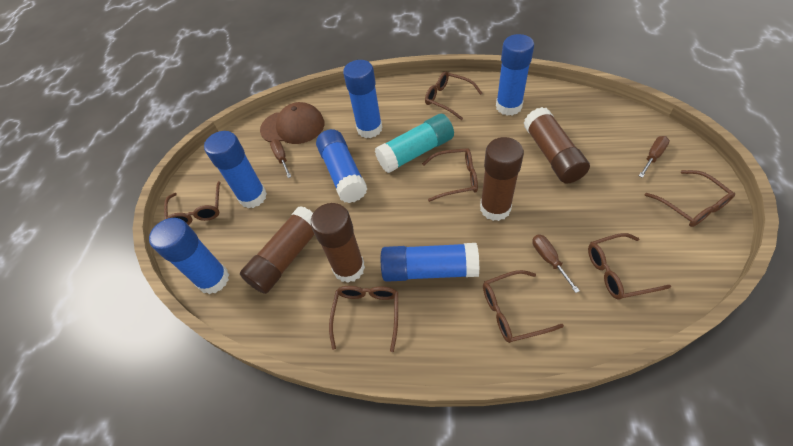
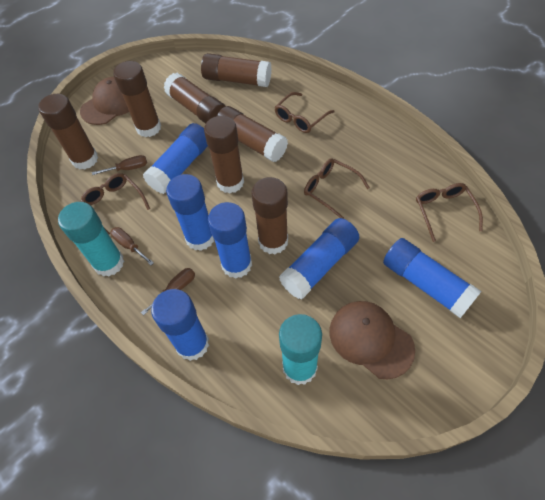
brown cap: [260,102,325,144] = 1 -> [80,77,129,125] [330,301,415,379] = 2
brown glasses: [164,181,221,225] [329,286,398,352] [422,148,478,202] [425,71,482,120] [483,270,564,343] [588,233,671,300] [645,170,735,227] = 7 -> [81,173,150,235] [275,92,334,133] [304,158,370,219] [416,183,483,242] = 4
brown glue stick: [240,206,315,294] [311,203,365,283] [480,137,524,221] [523,107,590,183] = 4 -> [38,94,98,170] [113,61,161,137] [164,73,225,124] [201,53,272,87] [204,116,244,193] [217,106,288,162] [251,177,288,254] = 7
turquoise glue stick: [375,114,454,173] = 1 -> [58,202,124,277] [279,314,322,385] = 2

